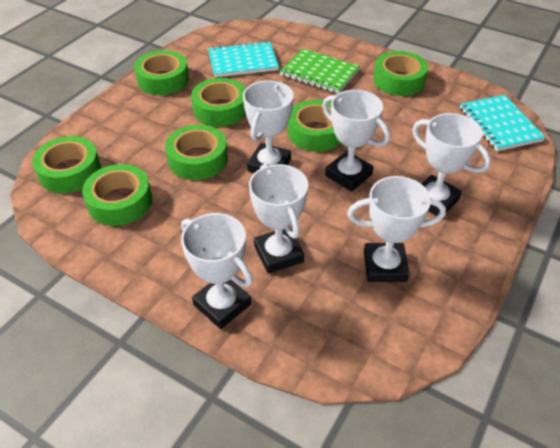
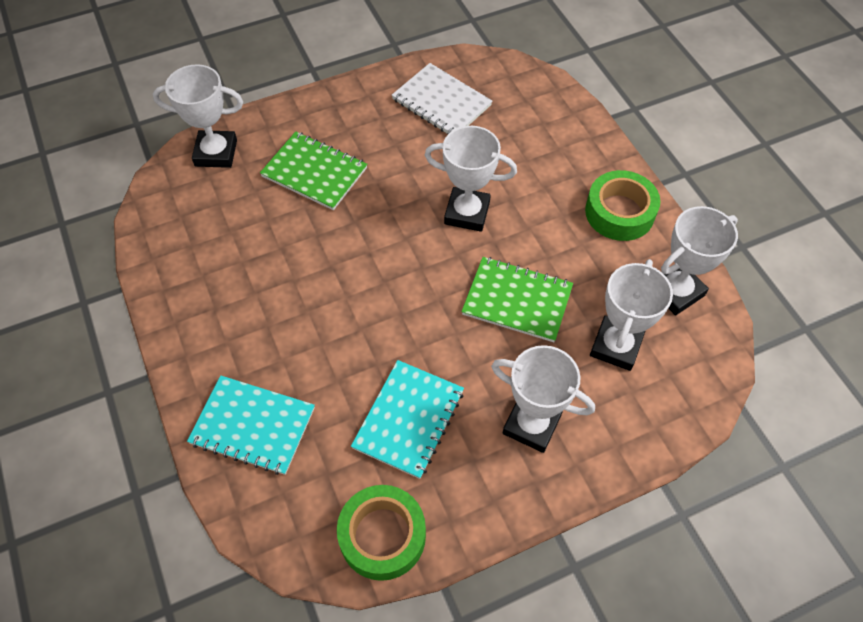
green notebook: [280,49,360,94] = 1 -> [260,131,367,210] [461,257,573,342] = 2
green tape: [32,136,101,193] [82,164,152,226] [134,50,189,95] [165,125,228,180] [191,78,246,127] [288,100,341,152] [373,51,428,96] = 7 -> [337,485,426,581] [585,170,660,241] = 2
white notebook: none = 0 -> [392,63,492,134] = 1
white trophy: [181,213,253,329] [243,80,294,173] [249,164,308,274] [322,90,390,192] [347,176,446,282] [412,113,491,216] = 6 -> [153,64,243,168] [425,126,517,232] [491,345,595,453] [590,259,673,371] [661,206,738,316] = 5

